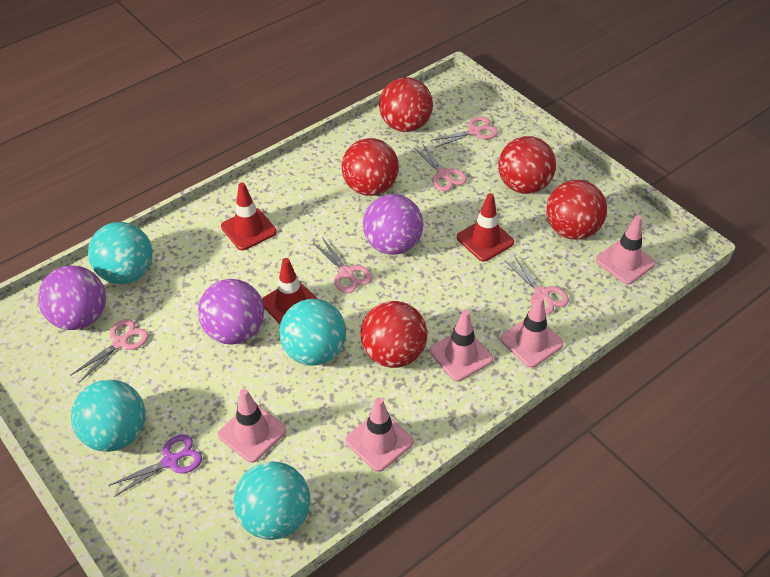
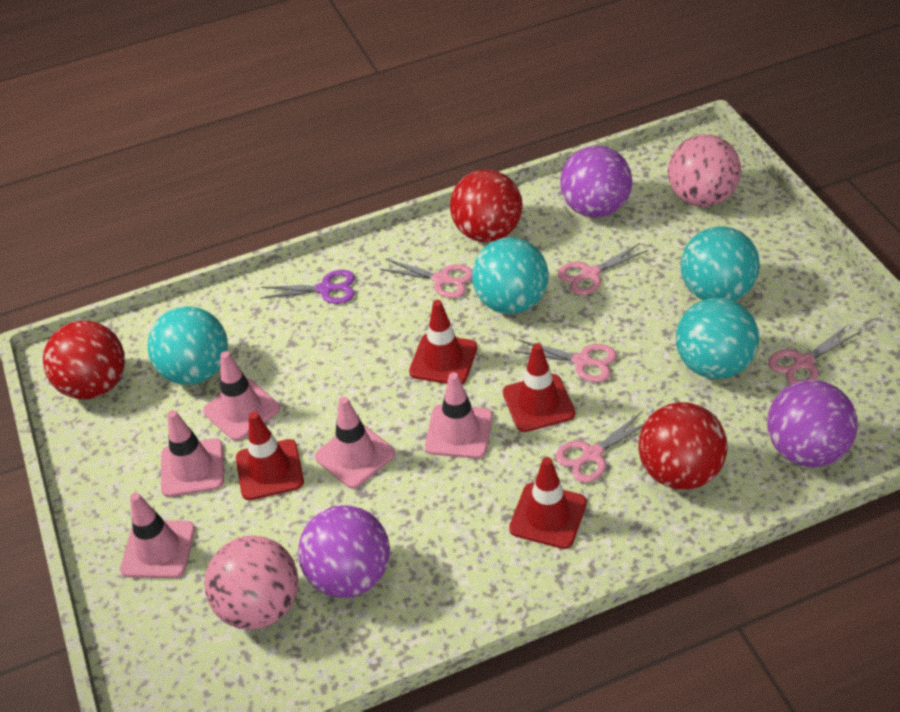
pink ball: none = 0 -> [204,535,298,630] [668,135,741,207] = 2
red ball: [342,138,399,196] [360,301,427,368] [379,77,433,132] [498,136,556,194] [546,180,607,240] = 5 -> [43,321,125,400] [450,169,523,242] [638,402,728,490] = 3
red traffic cone: [221,183,277,250] [262,258,317,324] [457,193,514,262] = 3 -> [236,412,304,500] [409,300,477,384] [503,343,575,432] [509,457,587,549] = 4

